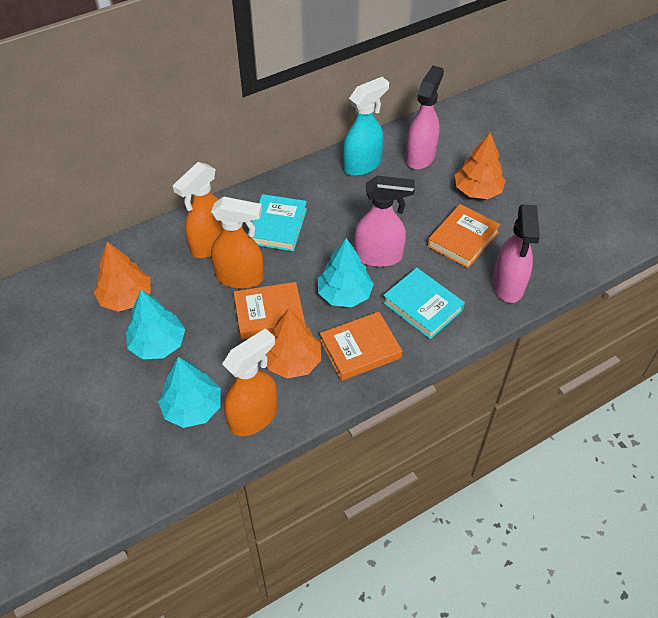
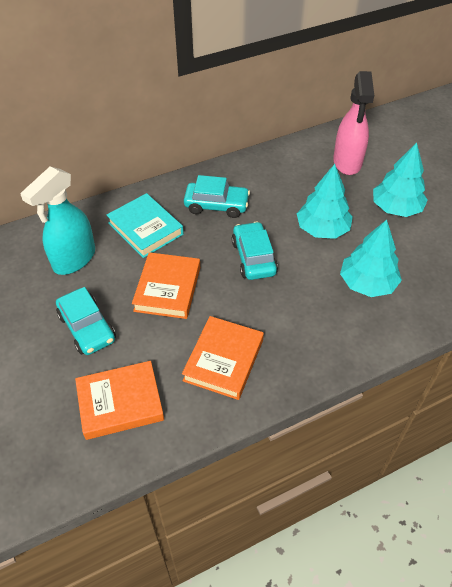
orange spray bottle: [173,162,223,258] [211,197,264,289] [222,328,278,436] = 3 -> none = 0
orange tree: [94,242,151,312] [266,308,321,379] [455,132,506,199] = 3 -> none = 0
pink spray bottle: [354,175,415,267] [406,65,444,170] [493,205,540,303] = 3 -> [333,71,374,175] = 1
turquoise book: [248,194,307,251] [383,268,465,339] = 2 -> [107,193,184,258] = 1
turquoise car: none = 0 -> [56,287,116,355] [184,175,250,218] [231,222,278,280] = 3

